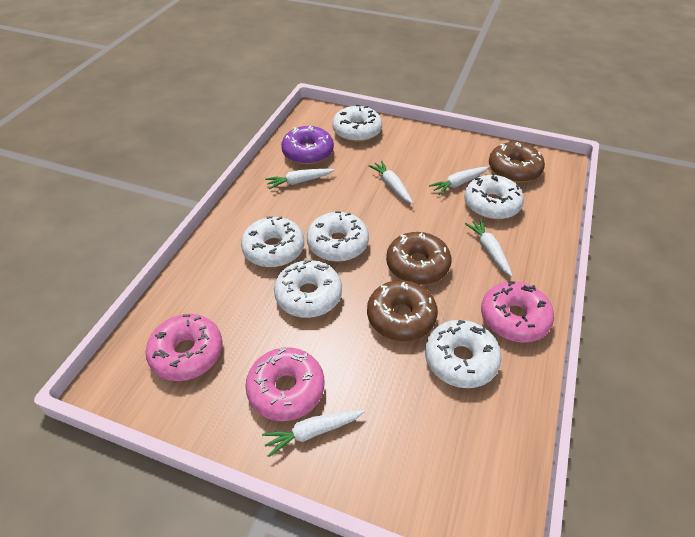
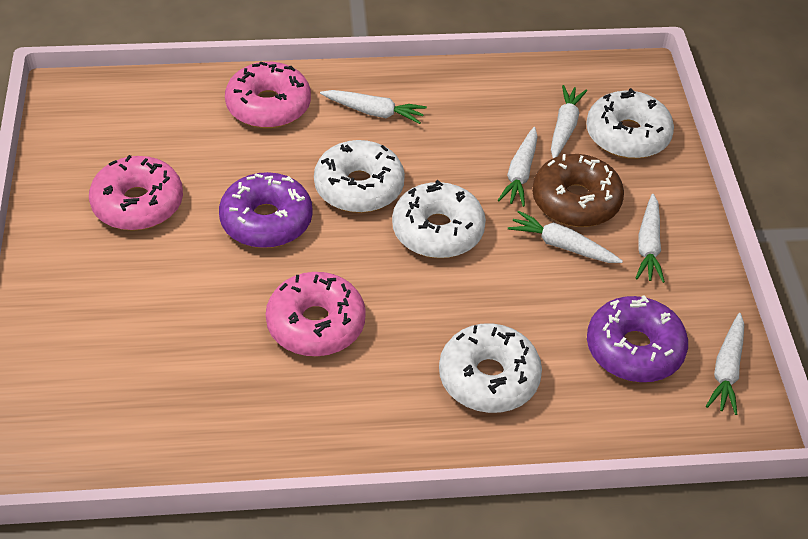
brown donut: [367,280,438,341] [386,232,452,285] [489,142,545,183] = 3 -> [532,154,624,227] = 1
purple donut: [281,126,334,165] = 1 -> [219,172,313,248] [587,295,688,382] = 2
white carrot: [262,410,365,457] [265,169,335,189] [368,161,413,204] [429,167,489,195] [465,219,513,277] = 5 -> [320,90,427,124] [498,127,538,207] [508,210,623,263] [551,85,587,158] [635,194,665,283] [706,313,744,415] = 6
white donut: [241,216,304,267] [274,260,342,318] [307,211,369,262] [332,105,382,142] [425,320,502,388] [464,175,524,220] = 6 -> [314,140,405,213] [392,180,486,258] [439,323,542,413] [586,88,674,159] = 4

